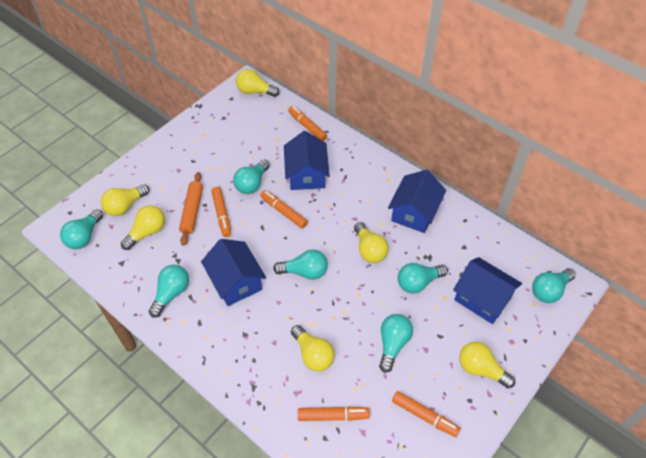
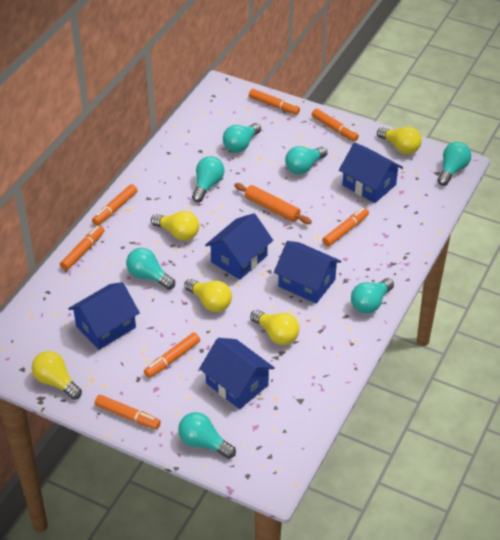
blue house: [201,239,266,306] [284,131,330,190] [388,170,446,233] [453,257,522,324] = 4 -> [68,282,140,350] [199,338,275,409] [205,213,273,280] [274,241,341,304] [339,143,403,203] = 5
orange marker: [211,187,231,237] [260,190,308,229] [288,106,327,141] [298,406,370,421] [392,391,461,437] = 5 -> [60,225,104,271] [92,184,138,225] [95,395,161,430] [144,333,200,378] [249,89,300,115] [312,109,359,141] [322,208,369,247] = 7
yellow light bulb: [101,184,150,216] [121,205,165,250] [236,69,280,97] [291,325,335,371] [354,222,389,263] [459,342,515,388] = 6 -> [32,351,82,400] [151,211,199,241] [184,279,232,312] [250,310,299,345] [377,126,422,154] = 5

